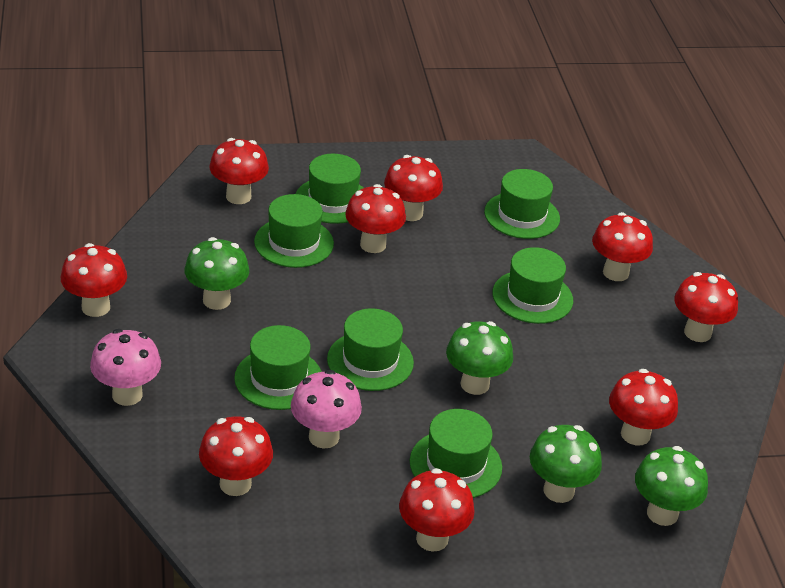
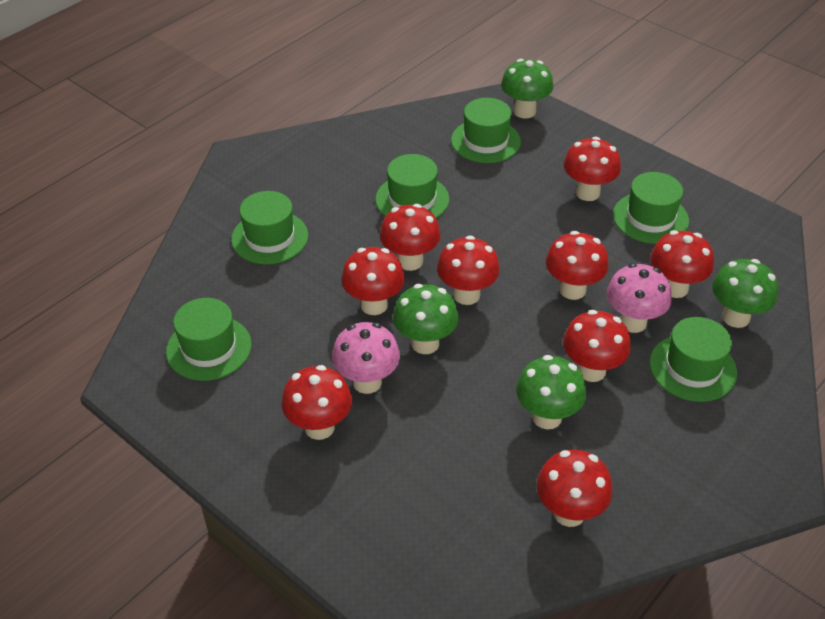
green hat: [234,325,322,410] [254,194,334,268] [296,154,363,224] [327,308,414,391] [410,409,502,498] [484,169,560,239] [492,247,573,324] = 7 -> [166,298,252,381] [231,191,308,264] [375,154,449,218] [451,98,521,163] [613,172,689,244] [649,317,737,402] = 6

